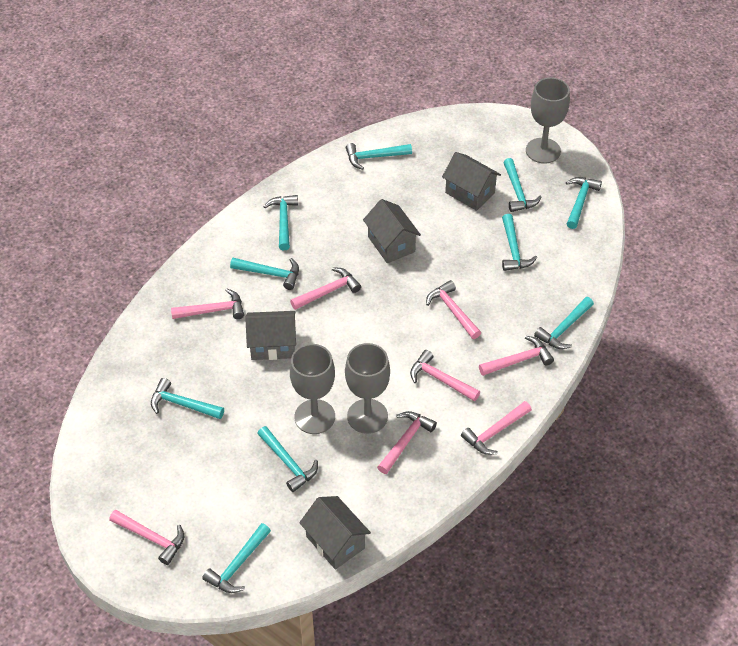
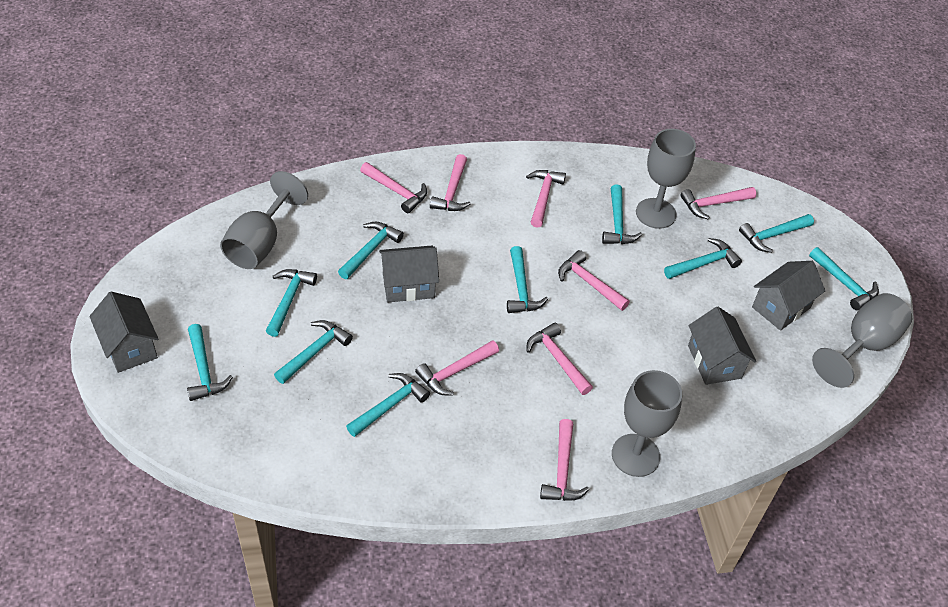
grey goblet: [290,344,335,434] [345,343,390,434] [526,77,570,164] = 3 -> [220,171,308,269] [612,370,682,477] [636,129,696,229] [812,293,912,388] = 4

